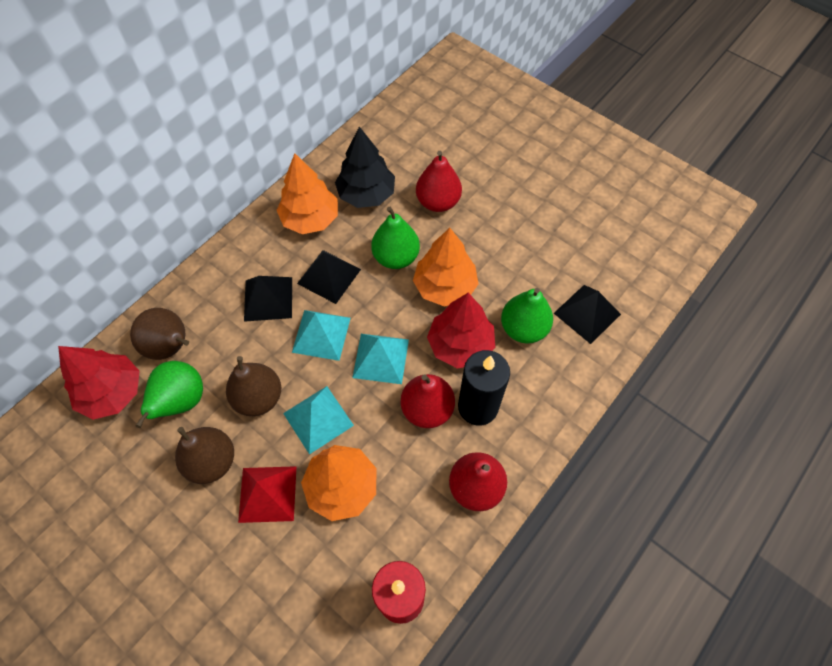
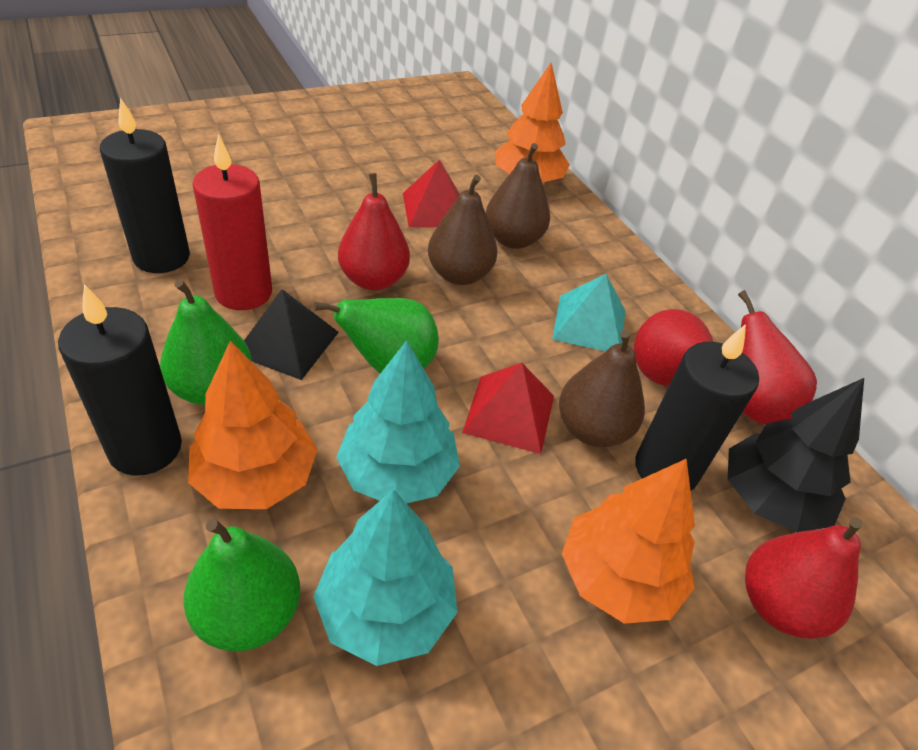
black candle: [458,350,510,426] = 1 -> [58,284,182,476] [100,97,190,273] [635,324,759,490] = 3
black pyramid: [244,276,292,322] [297,250,361,304] [554,285,621,344] = 3 -> [244,289,339,380] = 1
red pear: [401,374,455,428] [416,151,462,212] [449,452,507,511] = 3 -> [338,173,410,290] [634,309,713,386] [738,290,817,425] [745,517,863,639] = 4
red pyramid: [238,466,297,523] = 1 -> [403,159,460,228] [462,363,554,454] = 2
red tree: [58,346,140,420] [427,293,495,368] = 2 -> none = 0
turquoise pyramid: [283,386,354,455] [292,310,351,361] [352,334,409,384] = 3 -> [552,274,625,351] = 1
turquoise tree: none = 0 -> [313,489,458,666] [336,340,460,503] = 2

